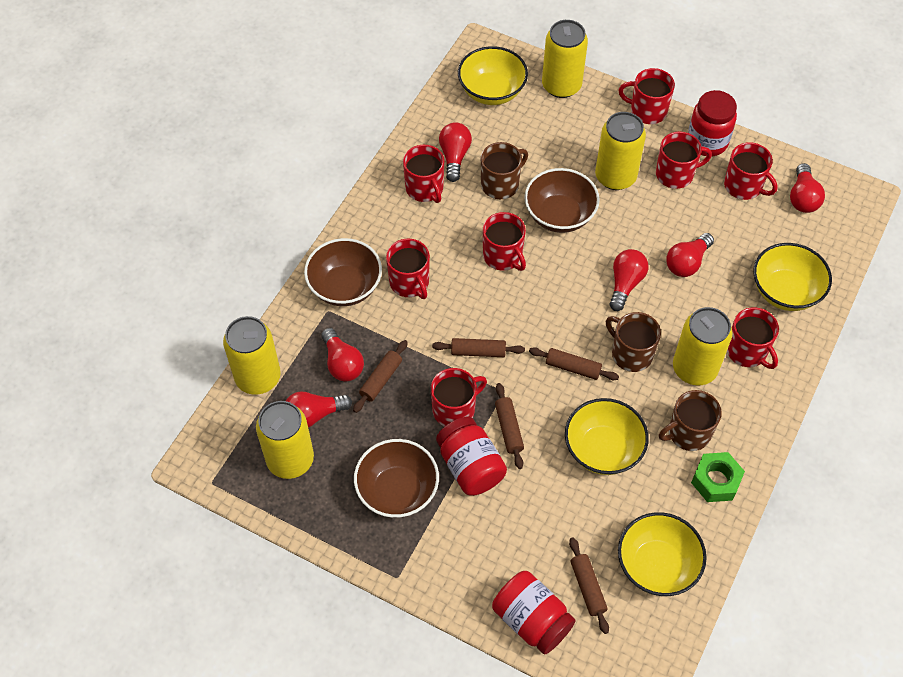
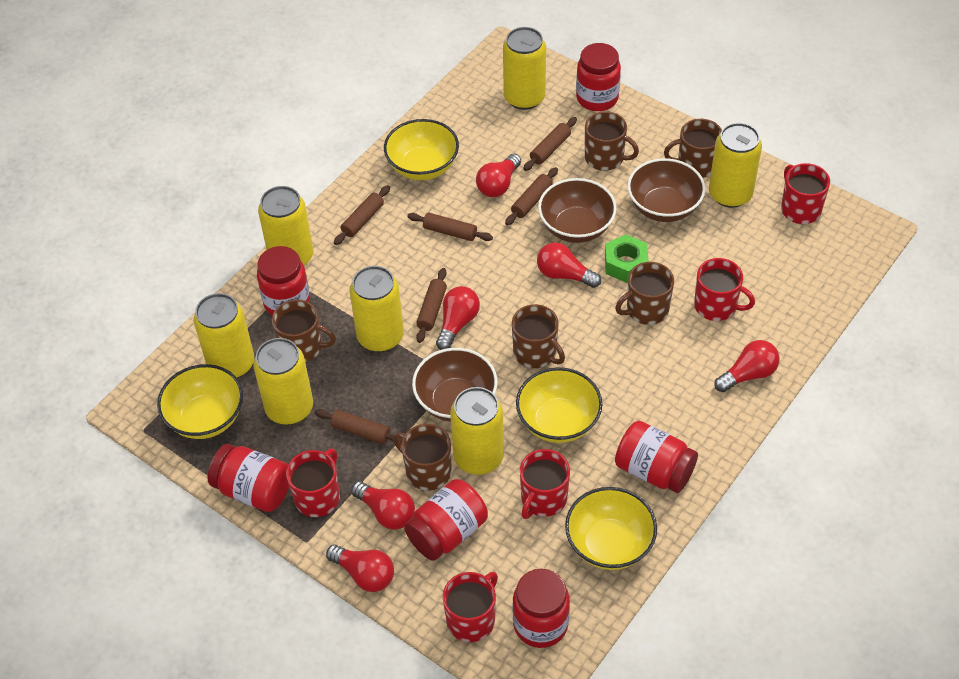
brown mug: [481,142,528,199] [606,312,661,372] [659,390,722,451] = 3 -> [272,299,336,362] [393,424,451,491] [512,304,565,368] [585,111,639,171] [615,262,674,325] [664,119,722,178] = 6
brown rolling pin: [353,340,408,413] [432,338,525,357] [495,383,524,469] [529,347,619,380] [569,537,609,634] = 5 -> [315,409,403,444] [334,185,390,245] [407,212,493,241] [416,268,447,343] [505,167,558,225] [523,117,577,171] = 6
red jar: [436,417,507,496] [492,571,576,655] [688,90,737,156] = 3 -> [207,444,289,512] [257,246,310,315] [404,479,488,561] [513,569,570,648] [576,43,621,111] [615,421,698,493] = 6
red mug: [386,239,430,299] [403,145,444,203] [431,368,487,427] [483,212,526,271] [619,68,675,124] [656,132,712,189] [724,142,778,200] [727,307,779,369] = 8 -> [286,449,340,517] [443,572,498,642] [520,449,570,519] [694,258,755,321] [781,163,830,224] = 5
yellow can: [223,316,281,395] [256,401,314,479] [542,20,588,98] [595,112,646,190] [673,307,733,385] = 5 -> [194,293,254,378] [253,338,313,425] [258,186,313,266] [350,266,404,352] [450,387,504,475] [503,27,546,110] [709,123,762,208] = 7

